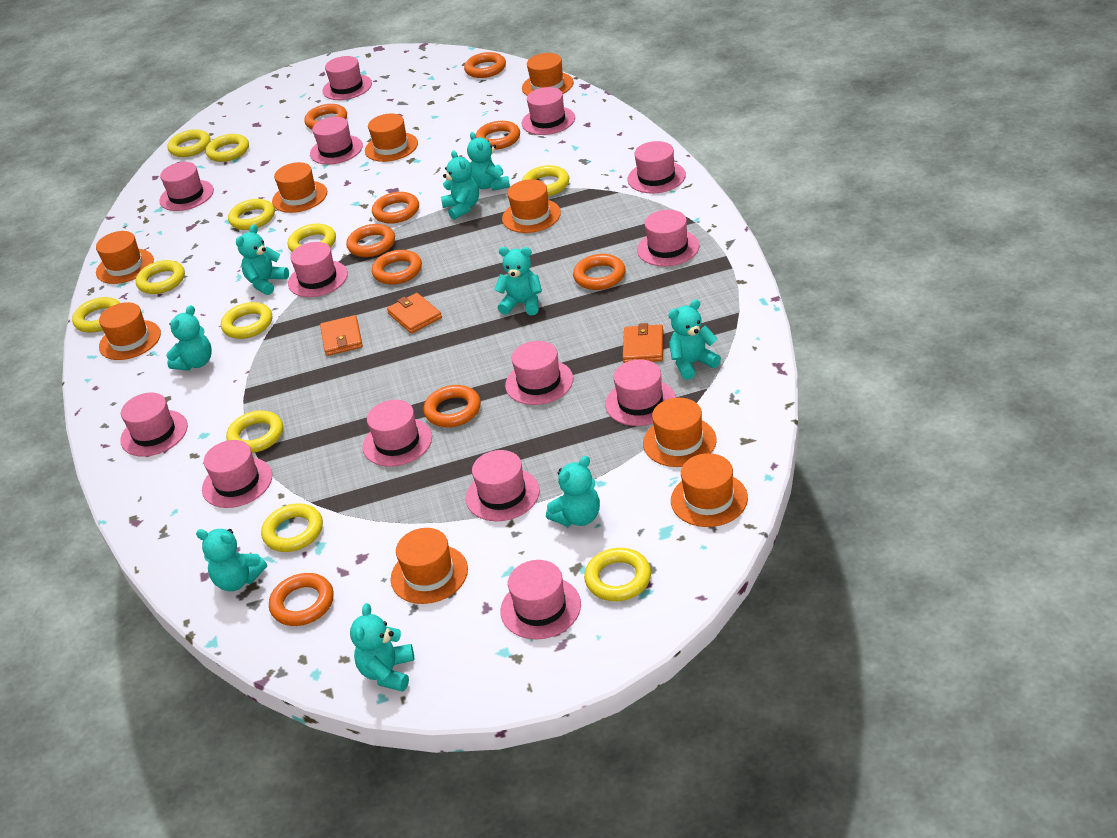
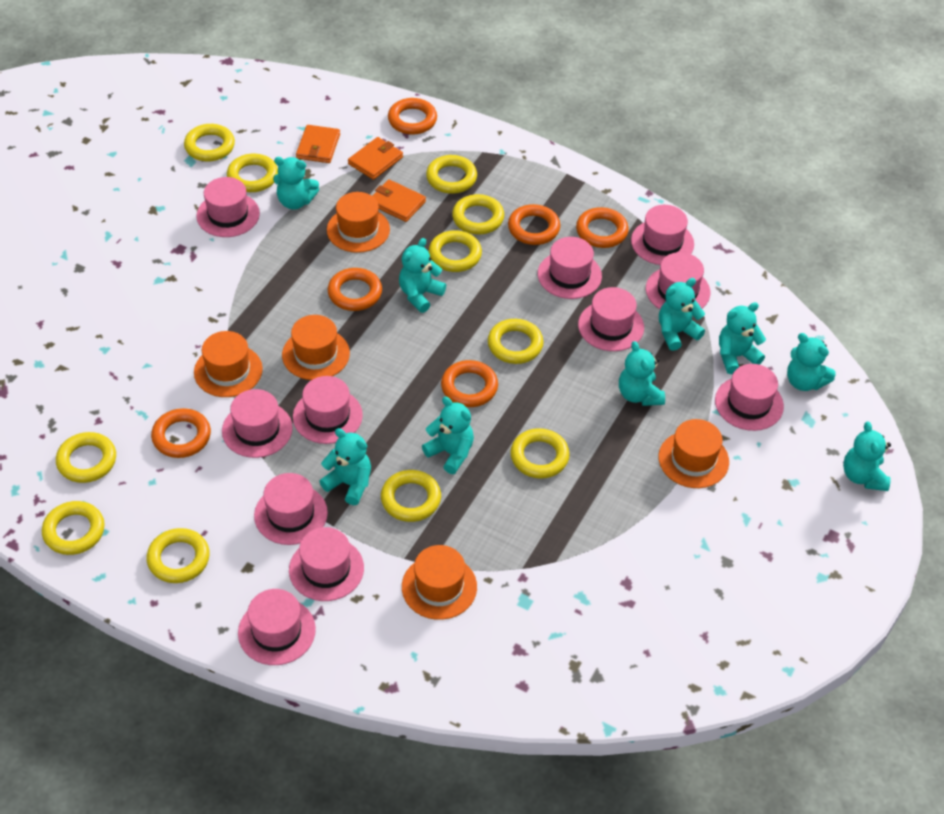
orange hat: [96,231,154,284] [99,302,161,360] [272,162,327,213] [365,114,418,162] [391,528,468,604] [502,179,561,233] [522,53,574,96] [643,398,717,467] [671,453,748,527] = 9 -> [194,331,263,397] [282,315,350,380] [327,192,390,253] [402,545,477,620] [658,419,729,488] = 5
orange ring: [269,573,334,626] [304,104,347,129] [346,224,395,257] [372,192,419,224] [372,250,422,284] [424,385,481,427] [464,52,506,78] [476,121,520,150] [573,254,626,290] = 9 -> [151,408,211,458] [328,268,382,311] [388,98,437,135] [441,360,498,407] [508,204,560,245] [576,207,629,248] = 6
pink hat: [120,393,188,456] [159,162,214,211] [202,440,272,508] [288,242,348,297] [310,117,363,165] [322,56,372,100] [363,400,432,467] [466,450,540,521] [500,560,581,639] [505,341,573,405] [522,87,575,135] [605,359,676,426] [627,141,686,194] [637,210,700,266] = 14 -> [196,177,260,237] [222,389,293,458] [238,589,316,665] [254,473,328,545] [289,527,364,601] [293,376,363,444] [538,237,602,299] [578,287,644,351] [631,205,694,265] [646,252,710,309] [715,364,784,431] = 11

